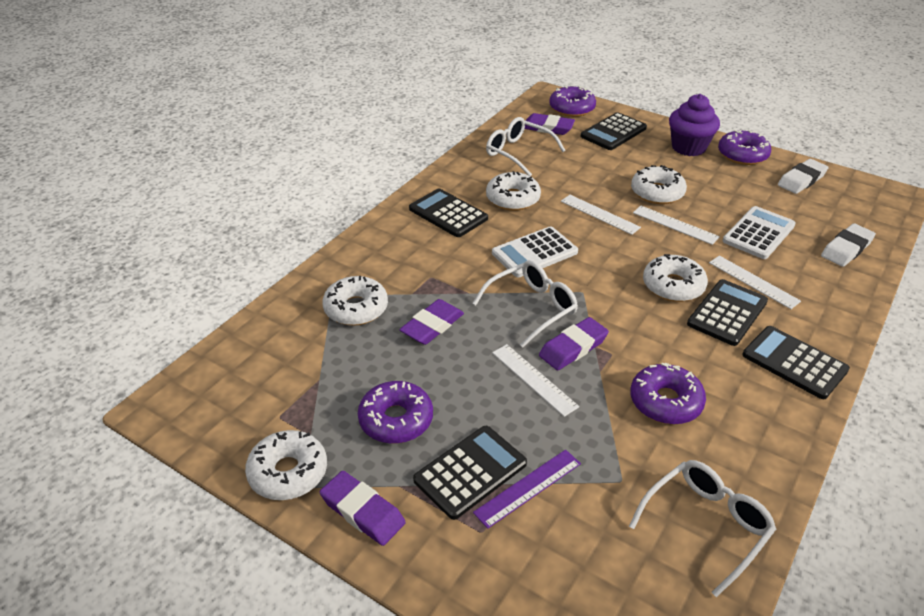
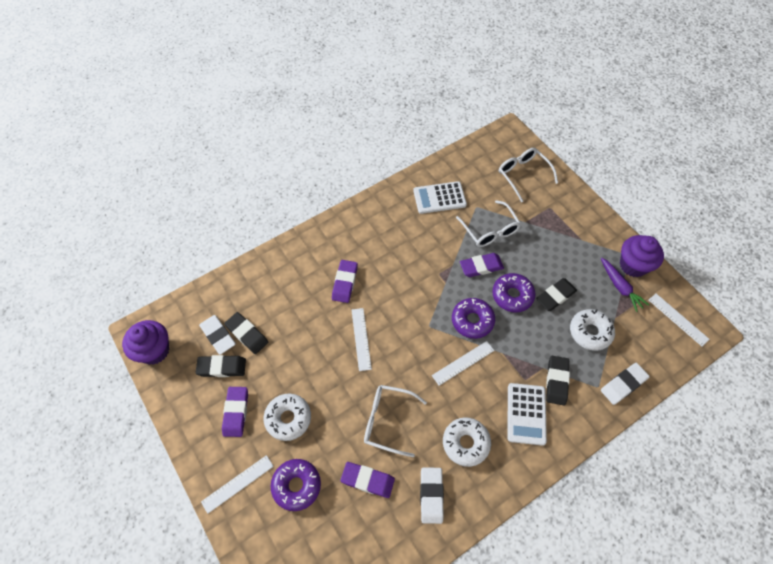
black calculator: [409,188,488,237] [413,426,527,520] [581,112,647,150] [687,279,768,346] [742,326,850,399] = 5 -> none = 0
black eraser: none = 0 -> [196,355,246,377] [224,312,268,354] [536,278,577,311] [546,356,570,405] = 4
purple carrot: none = 0 -> [601,257,649,312] = 1
purple cupcake: [669,94,720,156] = 1 -> [122,320,169,365] [620,235,664,277] = 2
purple donut: [358,381,433,444] [549,85,596,117] [630,362,706,424] [718,130,771,165] = 4 -> [271,459,321,511] [452,298,495,339] [492,273,536,312] = 3
purple ruler: [473,450,581,529] = 1 -> none = 0
white donut: [245,430,327,500] [322,276,388,326] [486,171,541,211] [631,165,687,204] [643,254,708,302] = 5 -> [264,394,311,441] [443,417,491,467] [570,309,615,351] = 3
white eraser: [778,159,829,194] [821,223,876,267] = 2 -> [199,315,236,355] [420,467,444,524] [601,363,650,405] = 3

